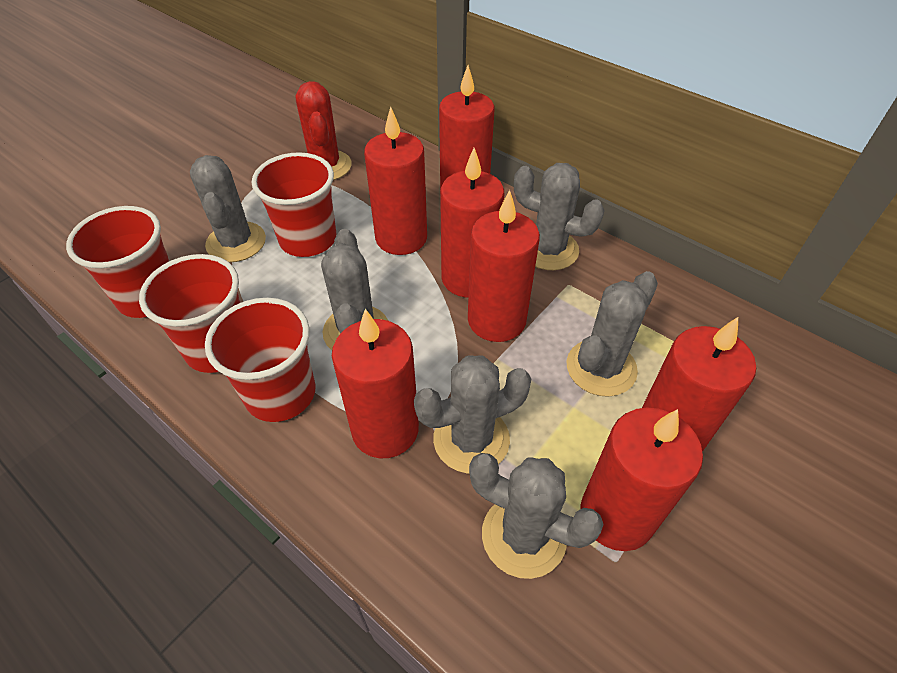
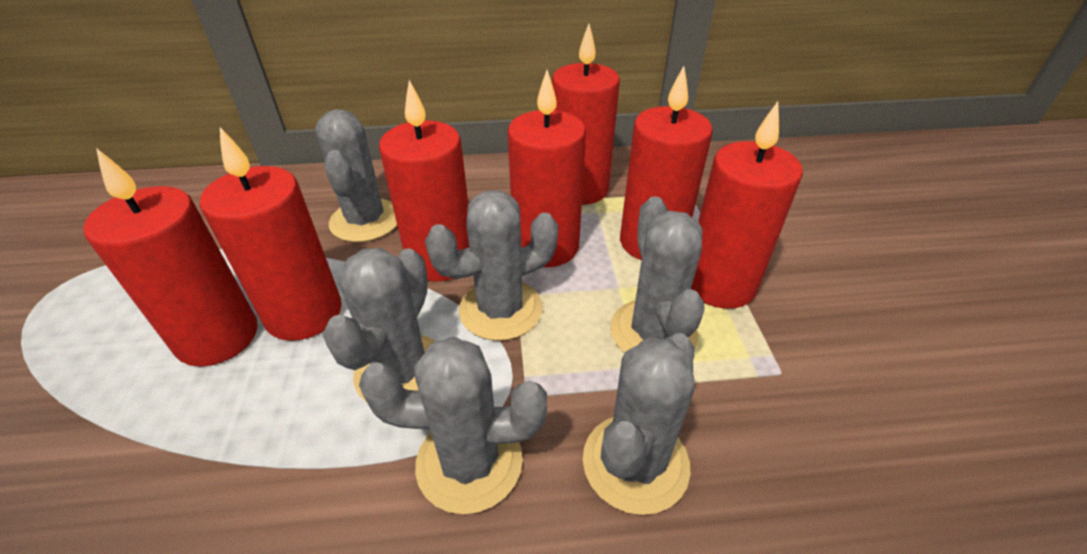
red cactus: [296,81,352,180] = 1 -> none = 0
red cup: [66,206,170,318] [139,254,240,373] [205,298,316,422] [252,152,336,257] = 4 -> none = 0

